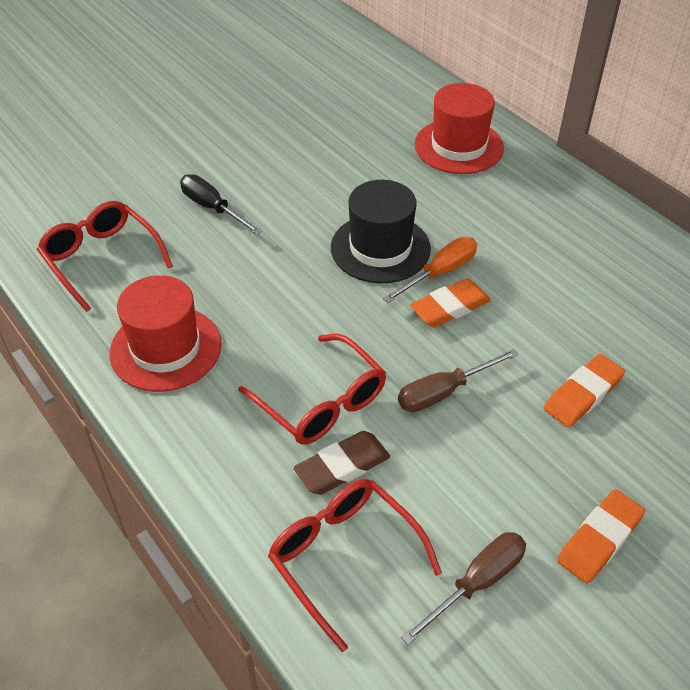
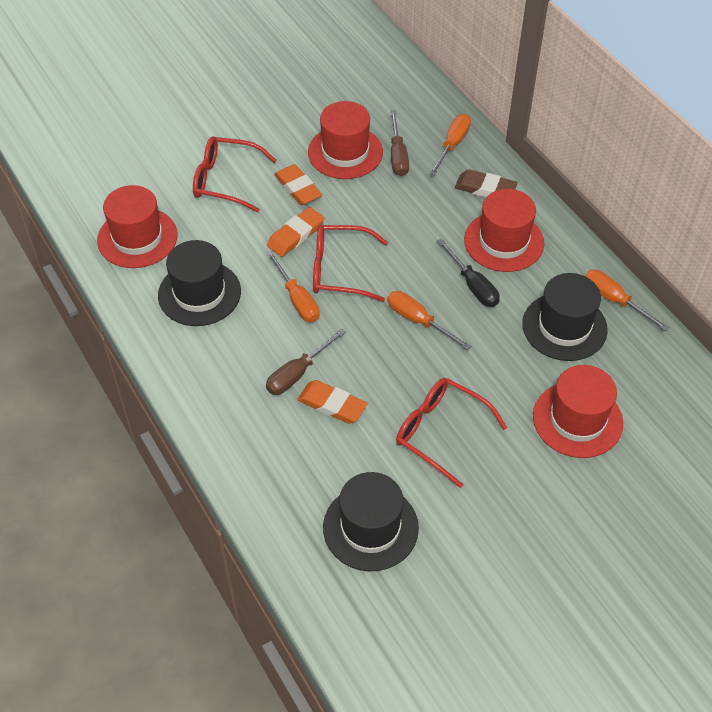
black hat: [331,180,431,283] = 1 -> [158,240,241,326] [323,472,419,571] [522,273,608,361] = 3
orange screwdriver: [383,237,477,303] = 1 -> [266,251,320,322] [387,291,471,350] [429,114,471,175] [585,269,669,331] = 4
red hat: [109,275,221,392] [414,83,504,174] = 2 -> [97,185,177,268] [308,101,383,179] [464,189,544,272] [533,365,623,458] = 4

